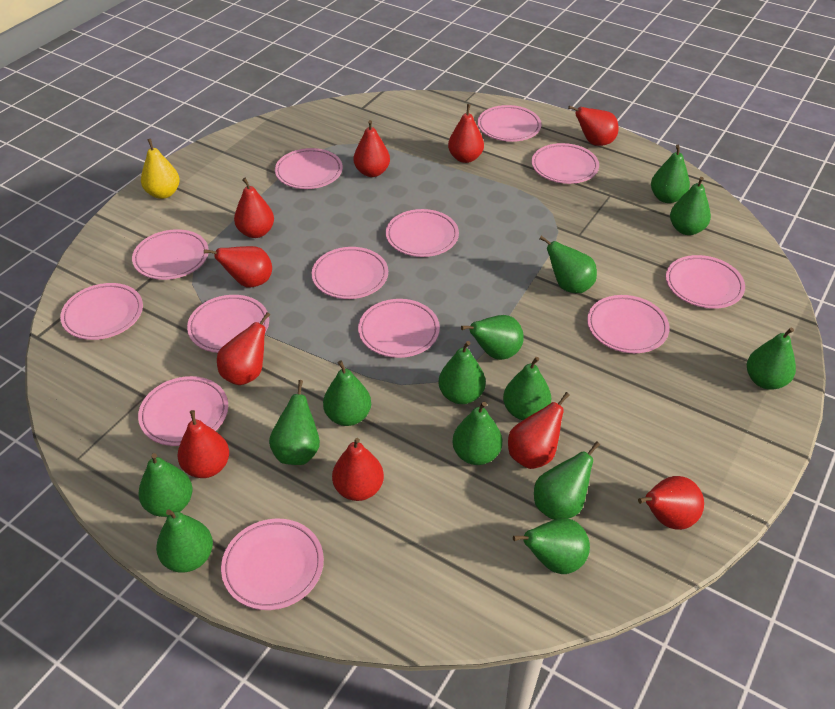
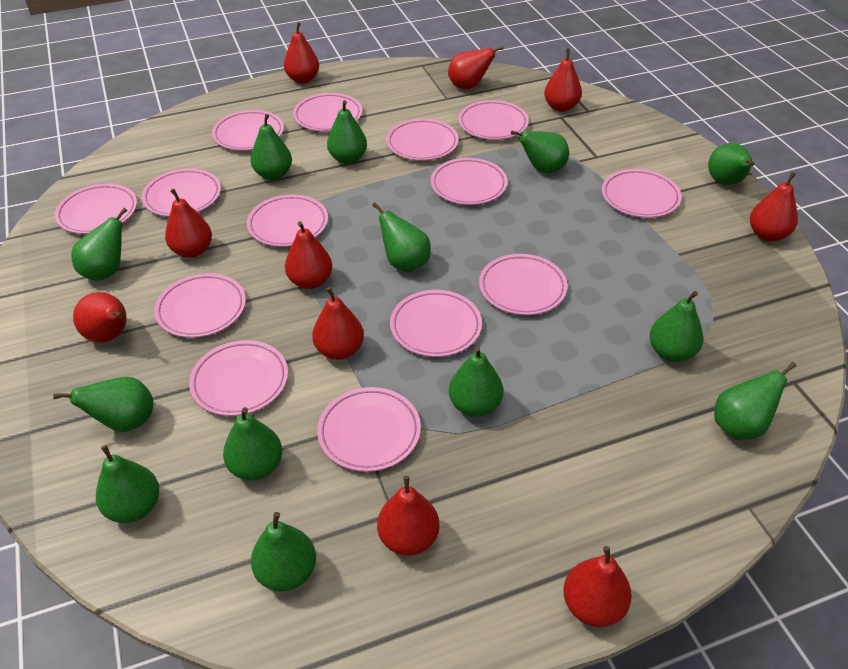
green pear: [138,453,193,517] [156,509,213,572] [269,380,320,465] [323,360,371,426] [439,341,486,404] [452,402,503,465] [461,315,524,360] [503,357,551,420] [513,518,590,574] [534,441,600,520] [539,236,597,293] [651,145,690,203] [670,177,711,235] [747,327,796,390] = 14 -> [53,377,153,432] [71,208,128,281] [96,445,159,523] [223,407,282,480] [251,114,292,180] [251,512,316,592] [327,100,367,164] [372,202,431,272] [449,346,503,417] [511,131,569,173] [650,291,703,362] [708,143,754,185] [714,362,797,440] = 13
pink plate: [60,283,143,340] [132,229,209,280] [138,376,228,446] [187,295,269,353] [221,519,324,610] [275,148,343,189] [312,247,388,299] [358,299,440,358] [386,209,459,257] [478,105,542,142] [532,143,599,184] [587,295,670,353] [666,255,745,309] = 13 -> [55,184,137,234] [142,168,221,217] [154,273,246,338] [189,340,288,416] [212,110,284,151] [247,195,328,247] [293,93,362,131] [317,387,421,472] [386,119,459,161] [390,290,482,357] [431,158,508,205] [458,100,529,140] [479,254,568,315] [602,169,682,218] = 14
yellow pear: [141,139,180,199] = 1 -> none = 0

